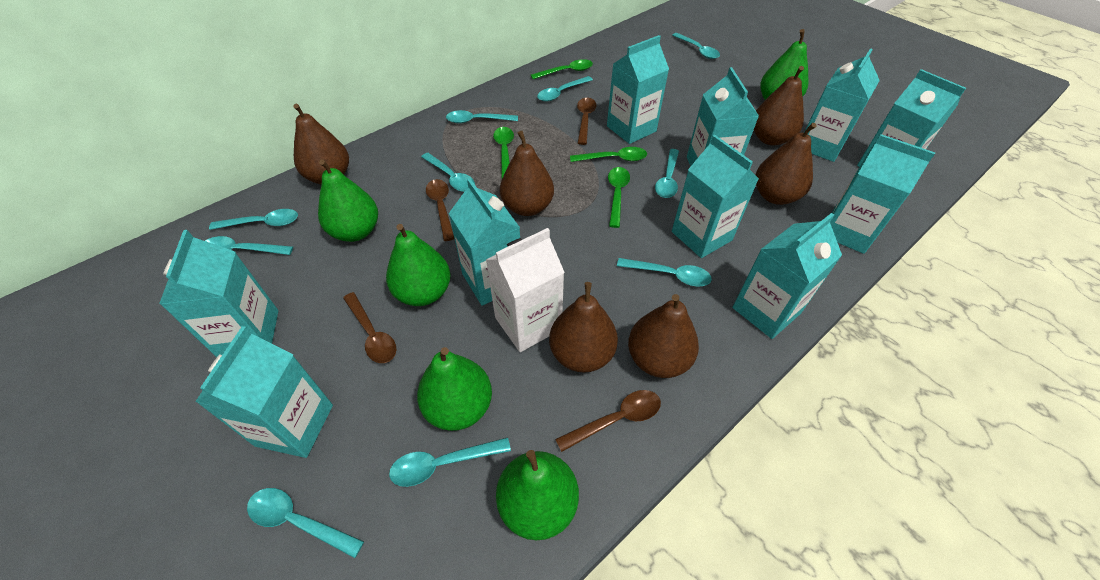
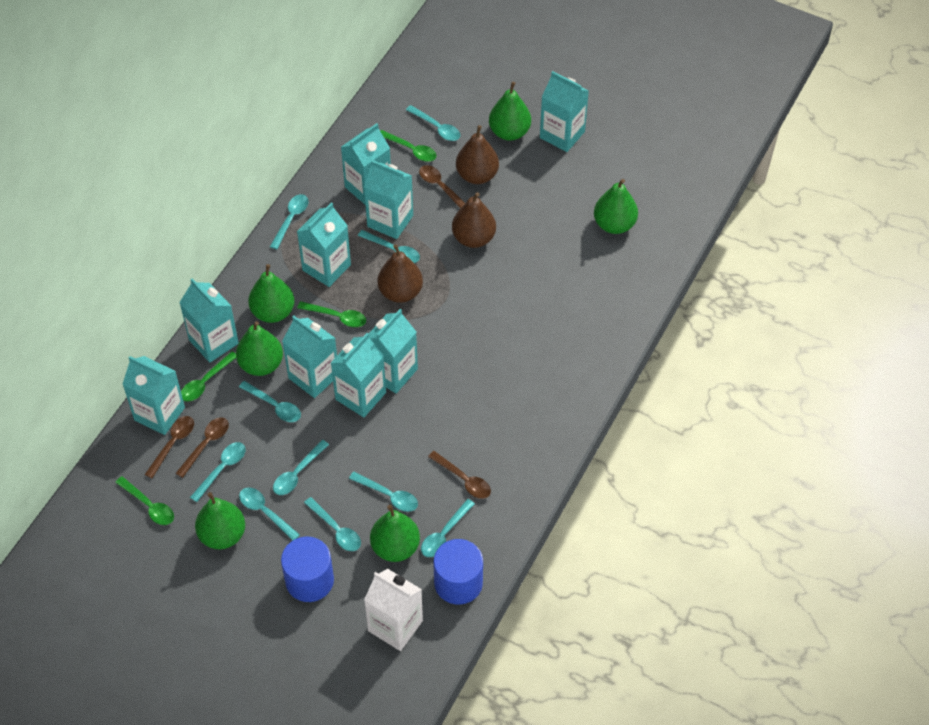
blue cylinder: none = 0 -> [281,537,334,602] [433,539,483,605] = 2
brown pear: [293,104,349,184] [500,131,554,216] [549,282,618,373] [628,294,699,378] [754,66,804,145] [755,123,816,205] = 6 -> [378,245,423,303] [452,192,496,248] [456,125,499,184] = 3
green pear: [318,159,378,242] [386,224,450,306] [417,347,492,431] [496,450,579,540] [760,29,808,100] = 5 -> [195,492,245,549] [236,321,283,376] [248,264,294,323] [370,505,420,562] [489,82,531,141] [594,179,638,234] = 6
turquoise carton: [159,230,278,357] [195,326,333,458] [449,178,520,305] [607,35,669,144] [672,135,759,258] [687,67,759,166] [732,213,842,339] [805,48,880,162] [830,134,935,254] [857,69,966,167] = 10 -> [122,356,185,435] [179,279,239,363] [282,316,337,398] [297,202,351,287] [331,333,386,417] [341,123,391,204] [364,160,413,239] [369,309,418,393] [540,71,589,152] = 9

